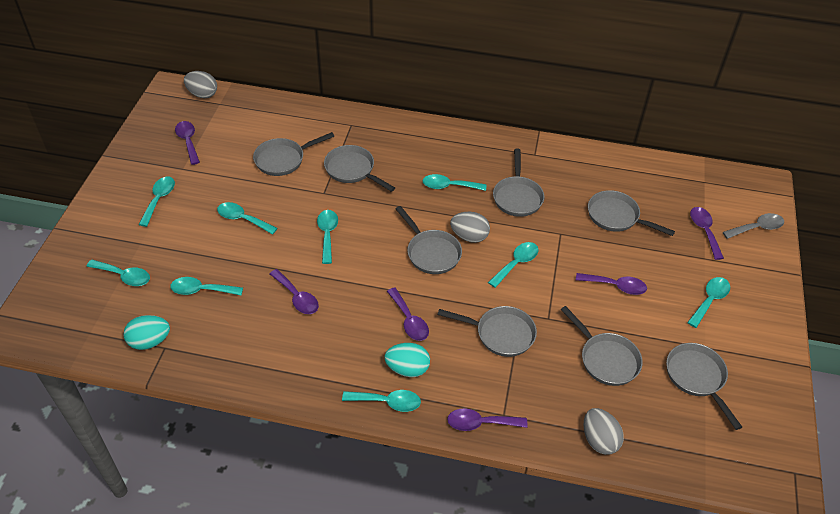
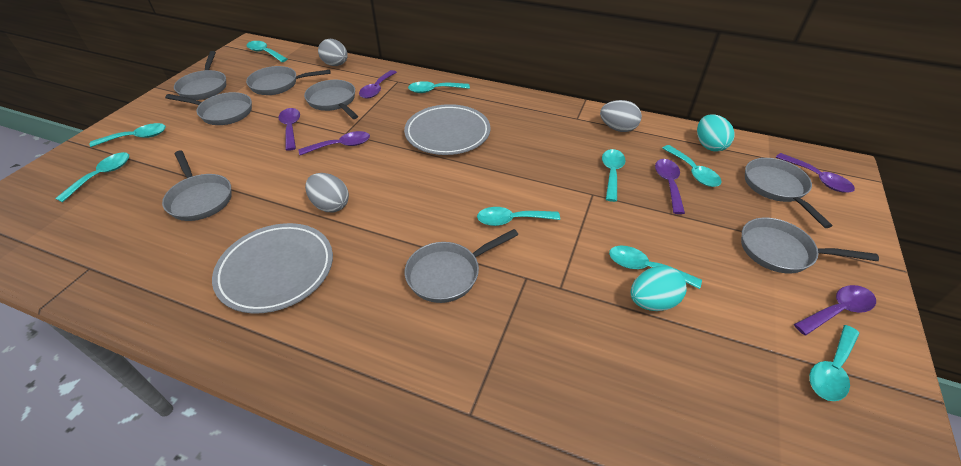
grey plate: none = 0 -> [212,223,333,314] [404,104,491,155] = 2
grey spoon: [723,213,784,239] = 1 -> none = 0

